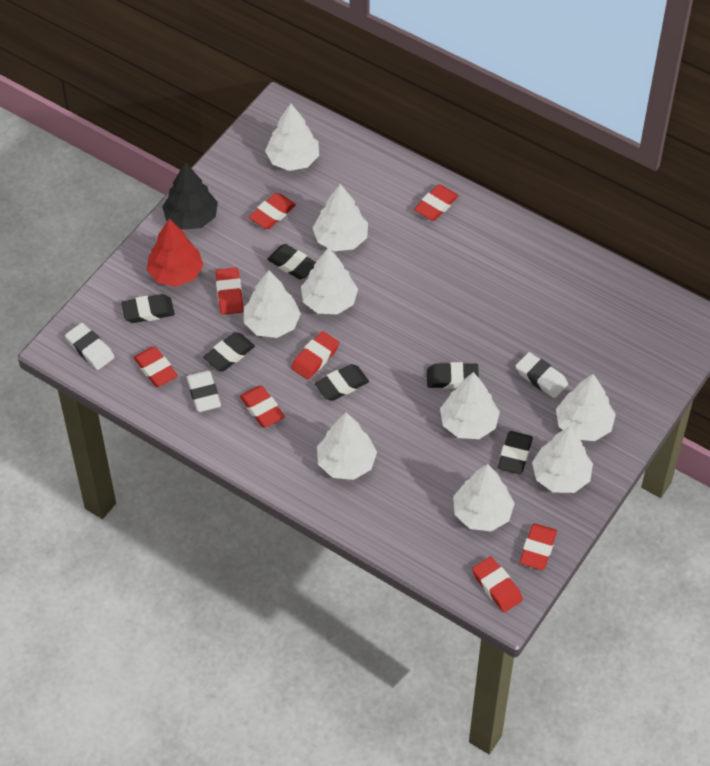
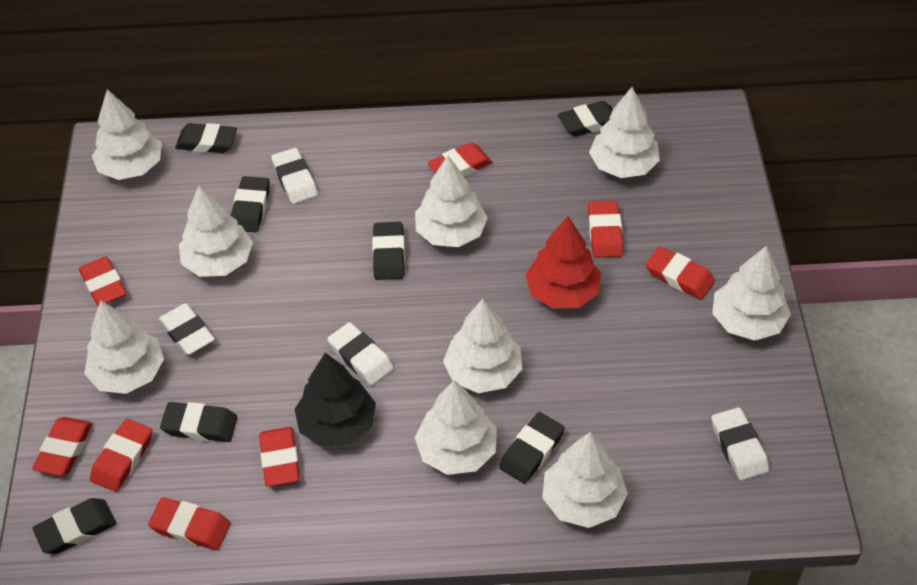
black eraser: [121,294,175,323] [203,332,255,371] [267,244,316,279] [315,364,369,401] [427,362,479,389] [498,431,533,474] = 6 -> [32,498,116,554] [160,402,237,442] [175,123,237,153] [230,176,270,232] [372,222,405,280] [499,412,565,484] [558,101,613,137] = 7
white eraser: [65,323,115,370] [187,371,221,412] [516,352,568,398] = 3 -> [158,303,215,355] [271,148,318,204] [327,322,394,385] [711,407,769,481] = 4

